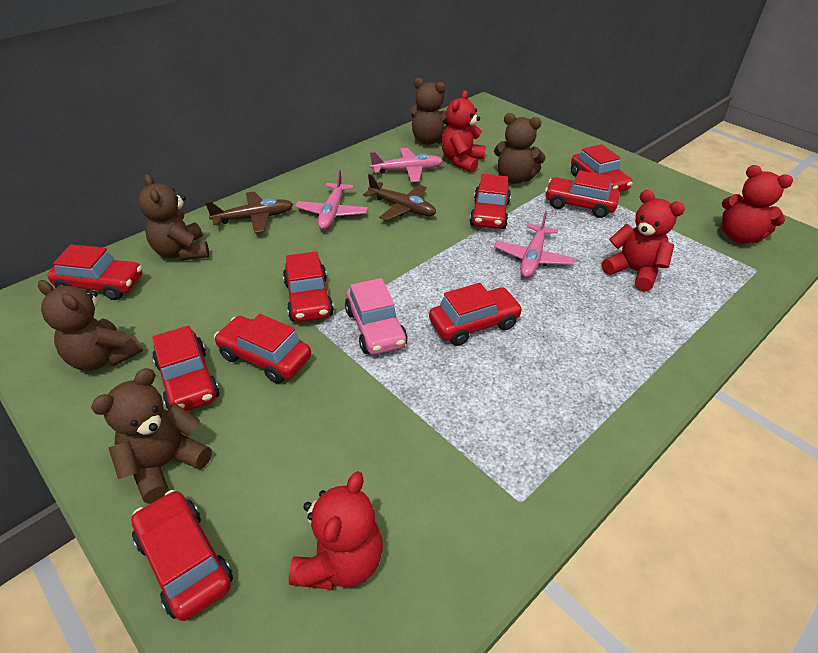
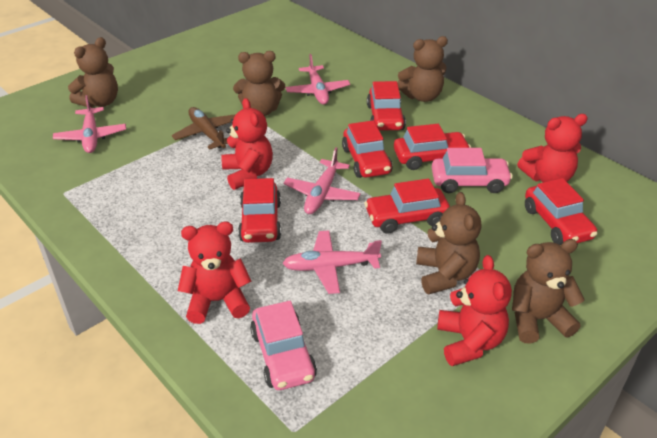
brown plane: [205,191,293,234] [363,174,436,221] = 2 -> [172,107,236,149] = 1
pink car: [345,278,407,355] = 1 -> [250,301,317,390] [432,148,513,193] = 2
pink plane: [295,170,368,230] [370,148,443,182] [494,211,575,278] = 3 -> [53,95,126,153] [282,230,382,294] [283,147,361,214] [285,54,350,105] = 4
red car: [47,244,142,300] [131,490,233,621] [152,325,219,411] [214,314,311,384] [283,251,334,322] [429,283,523,346] [469,174,511,229] [545,170,620,218] [571,144,633,192] = 9 -> [238,178,281,243] [342,120,393,178] [364,179,450,234] [367,81,406,131] [394,124,471,170] [525,178,598,245] = 6

